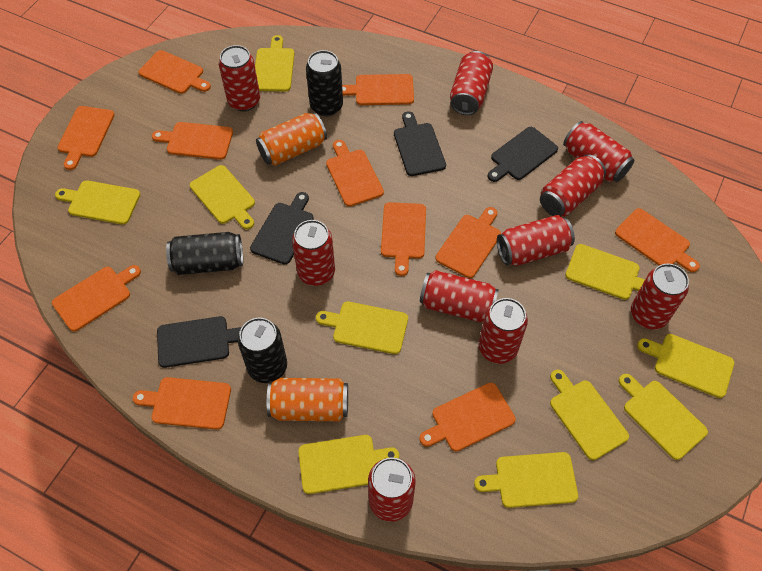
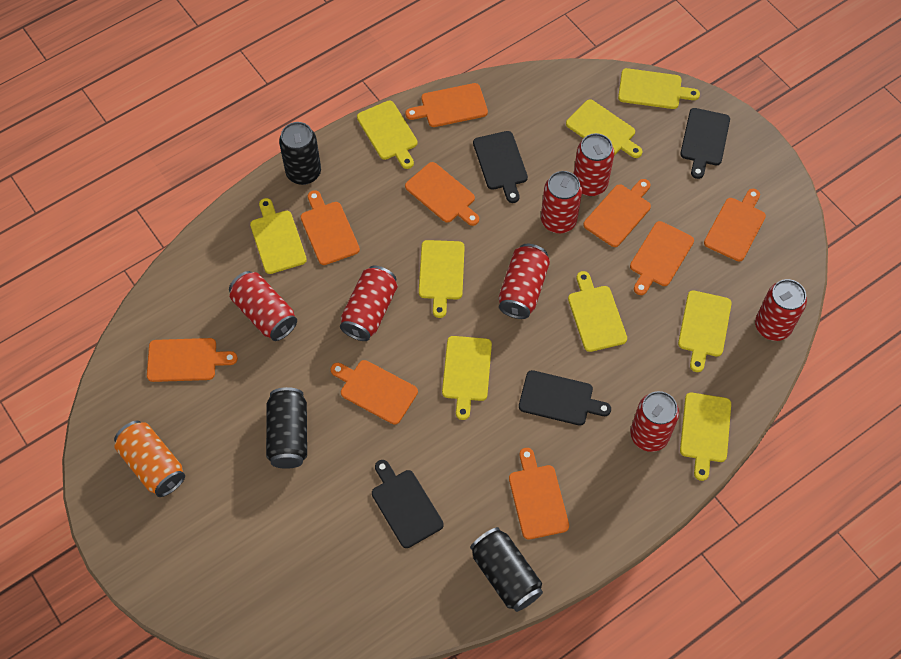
orange can: [256,112,327,166] [267,378,348,421] = 2 -> [114,421,185,497] = 1
orange cutting board: [52,265,141,332] [58,106,115,170] [133,377,231,430] [138,50,211,94] [152,122,233,160] [326,140,384,207] [342,74,414,105] [381,202,426,276] [419,383,516,452] [436,207,501,278] [615,208,700,272] = 11 -> [147,338,238,382] [301,190,360,265] [331,360,418,425] [405,162,479,226] [406,83,488,127] [509,448,569,540] [583,179,651,247] [630,221,694,295] [704,189,766,262] = 9
red can: [219,45,260,111] [292,220,335,286] [368,458,416,522] [420,270,499,322] [450,51,493,115] [479,298,528,364] [497,215,575,266] [540,154,606,217] [563,121,634,182] [631,264,689,329] = 10 -> [229,271,297,341] [340,265,398,341] [499,244,550,319] [541,171,582,233] [573,133,614,196] [630,391,679,452] [755,279,807,341] = 7
yellow cutting board: [55,180,140,225] [190,165,255,229] [255,35,294,92] [298,435,399,494] [316,302,408,354] [474,452,578,508] [550,370,629,460] [565,244,645,300] [619,374,708,460] [637,334,734,398] = 10 -> [250,198,307,274] [357,101,418,169] [419,240,465,318] [442,336,492,420] [566,99,642,158] [568,271,627,352] [618,68,700,109] [678,290,732,372] [680,393,731,481] = 9

